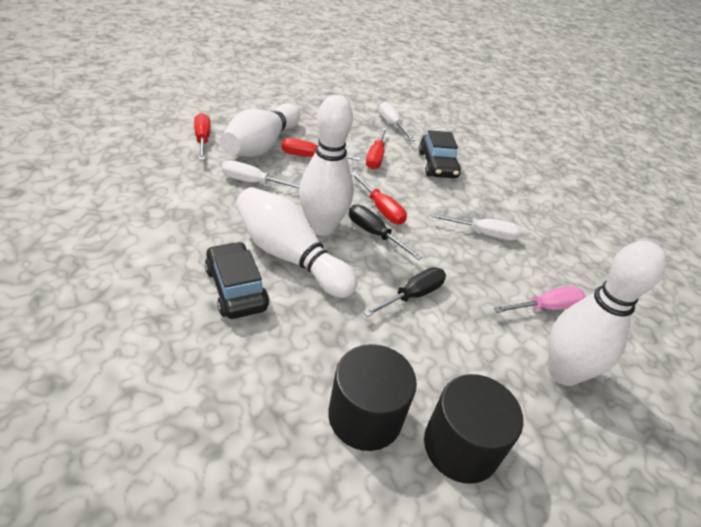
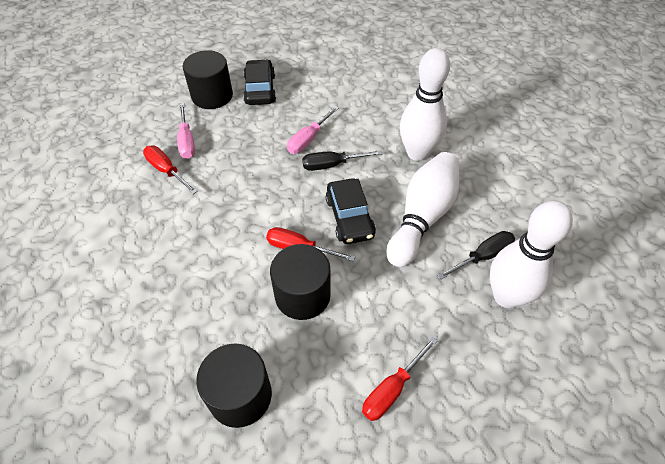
black cylinder: [328,344,417,451] [424,374,523,484] = 2 -> [183,50,233,109] [196,344,272,428] [270,244,331,320] = 3
pink screwdriver: [494,286,585,313] = 1 -> [177,103,195,159] [287,106,339,154] = 2
red screwdriver: [194,113,210,160] [282,138,361,161] [351,172,407,225] [366,128,387,169] = 4 -> [143,145,198,194] [266,227,355,262] [362,337,437,421] = 3
white bowling pin: [221,103,300,157] [236,187,358,298] [299,95,354,236] [548,241,666,386] = 4 -> [387,152,459,267] [400,48,450,161] [490,200,573,308] = 3
white screwdriver: [222,161,300,189] [379,102,416,141] [432,213,521,240] = 3 -> none = 0

